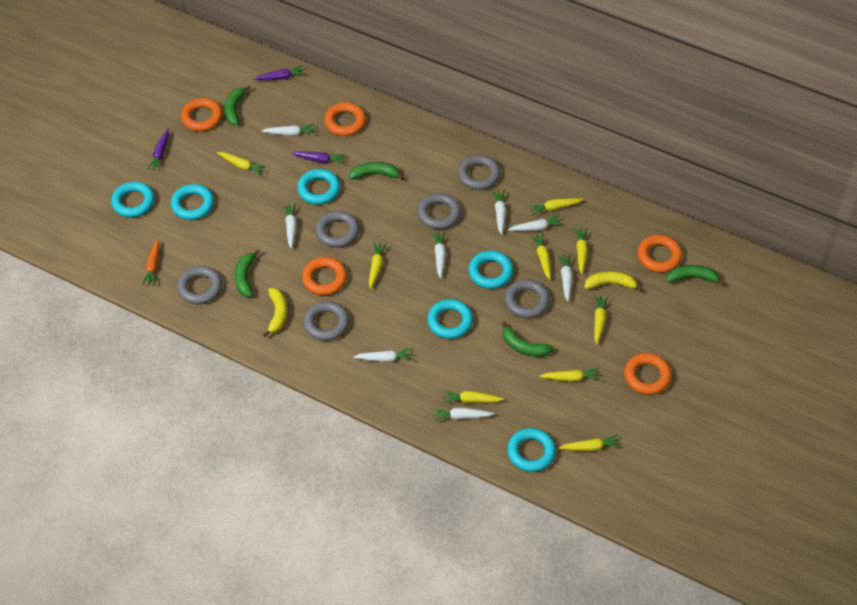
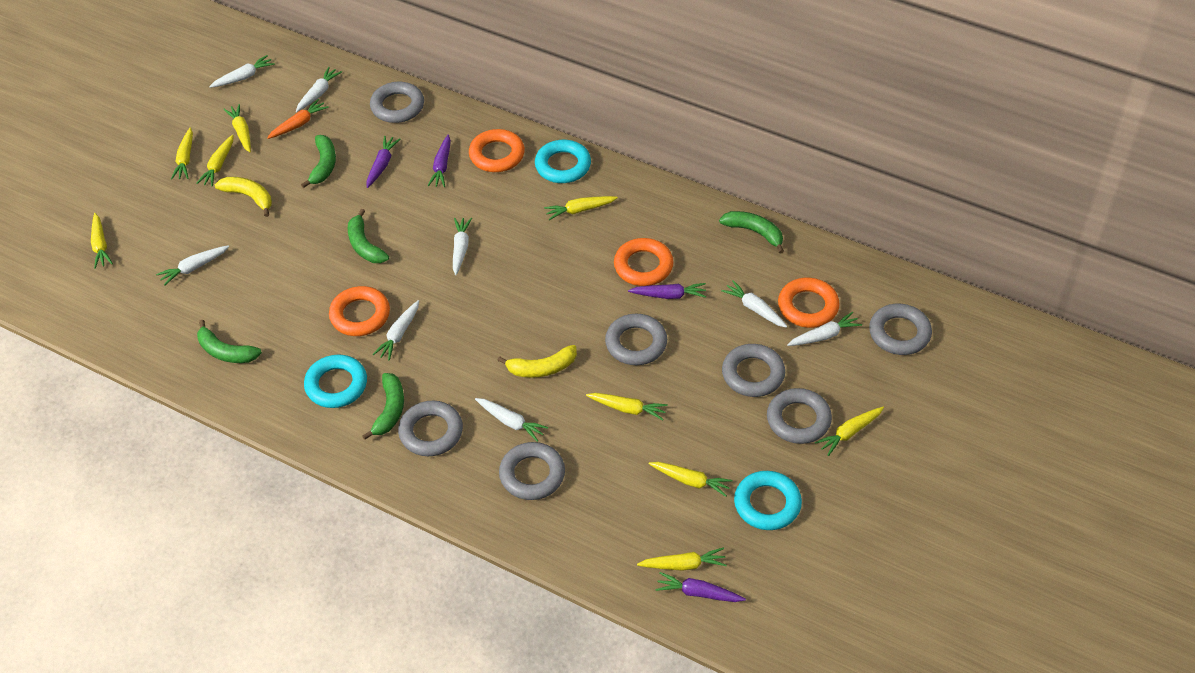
grey ring: [177,266,222,304] [303,301,349,341] [315,211,359,248] [417,193,461,229] [458,155,500,190] [504,279,550,318] = 6 -> [370,82,424,123] [398,401,463,456] [499,442,565,500] [605,314,667,365] [722,344,785,397] [767,388,832,444] [869,304,932,355] = 7
orange ring: [181,98,222,131] [302,257,347,295] [324,102,366,136] [624,353,671,395] [637,235,682,273] = 5 -> [329,286,390,336] [469,129,525,172] [614,238,674,286] [778,278,840,328] = 4
purple carrot: [147,129,169,171] [253,65,306,80] [291,151,346,164] = 3 -> [367,136,400,188] [428,135,451,187] [628,283,706,299] [655,572,746,602] = 4
turquoise ring: [111,181,155,217] [171,184,214,220] [297,169,340,205] [427,299,473,339] [469,250,513,289] [507,428,556,472] = 6 -> [304,355,367,408] [535,140,591,183] [734,471,802,530] = 3

